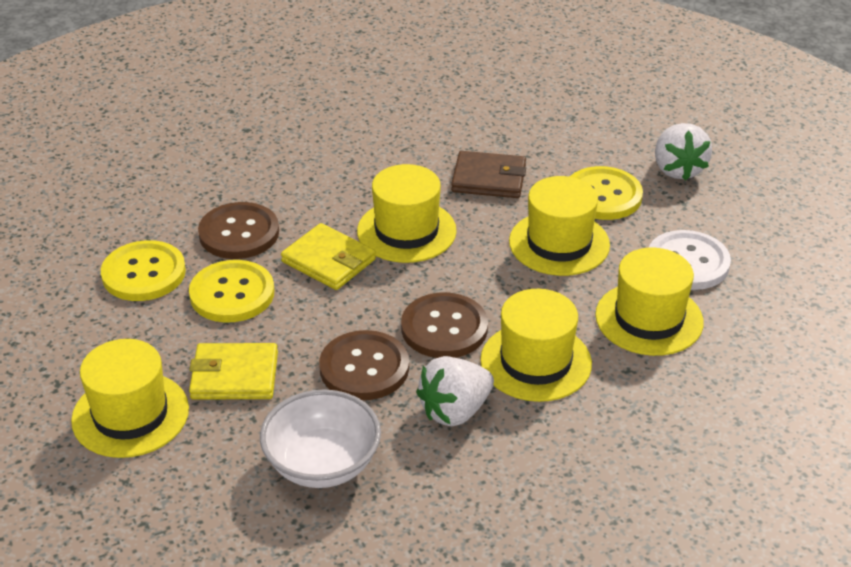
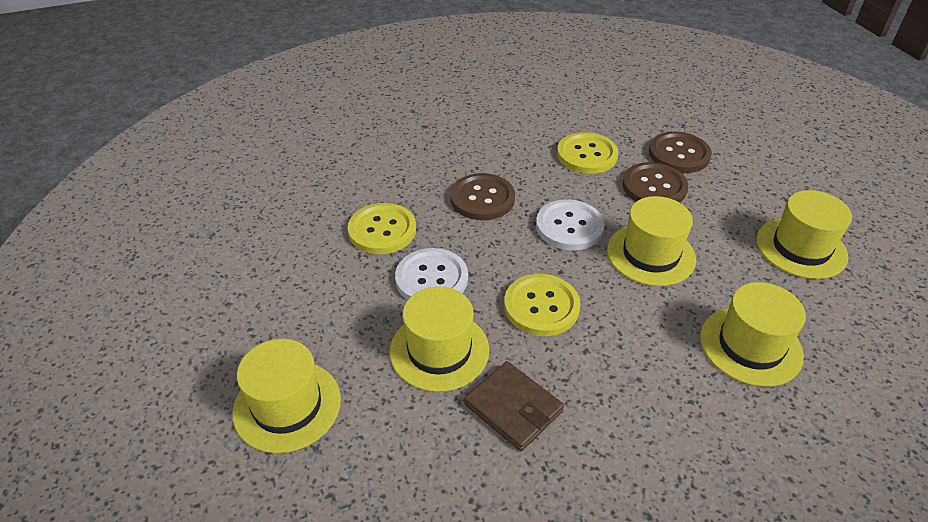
white bowl: [260,389,381,488] = 1 -> none = 0
white button: [649,230,731,290] = 1 -> [395,248,468,300] [536,199,605,250] = 2
white strawberry: [416,356,494,426] [655,123,712,181] = 2 -> none = 0
yellow wallet: [189,343,278,399] [281,223,376,290] = 2 -> none = 0

